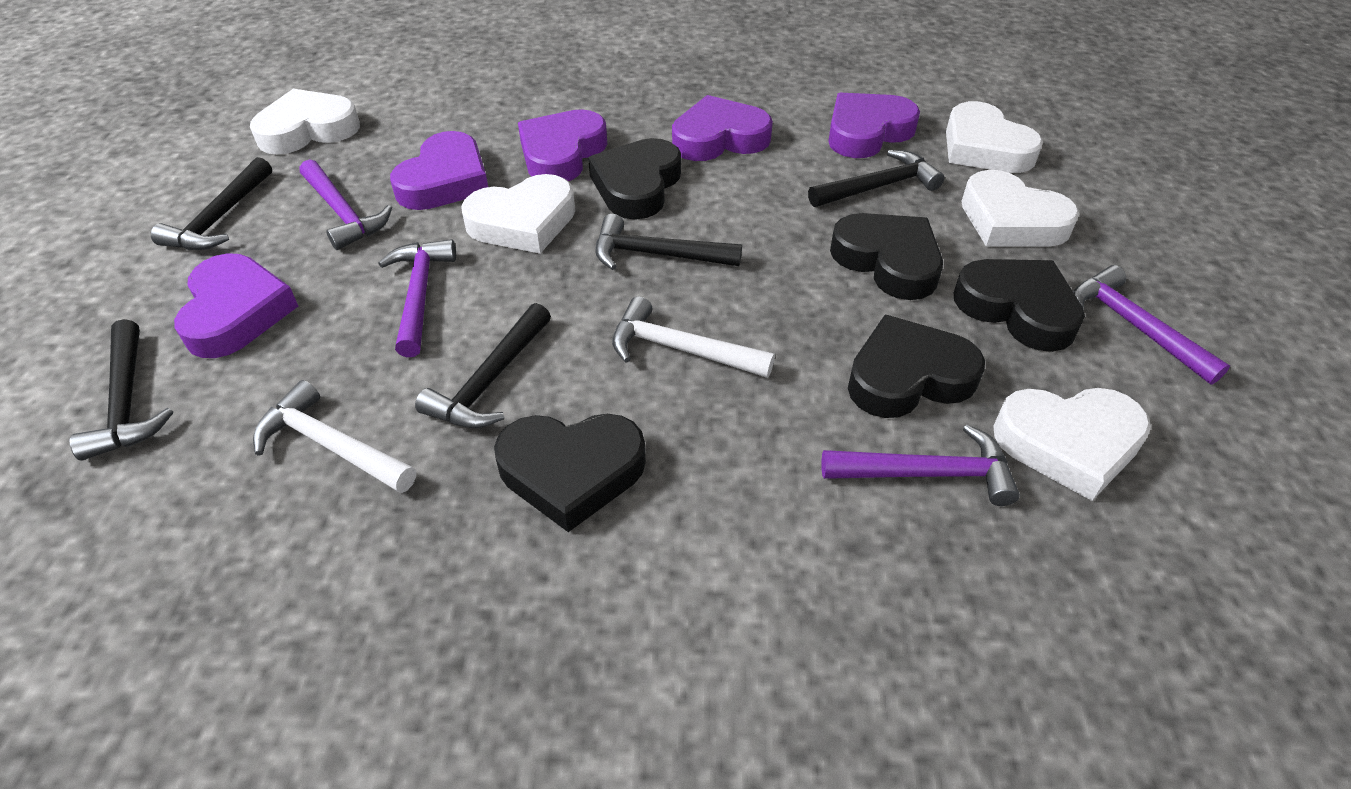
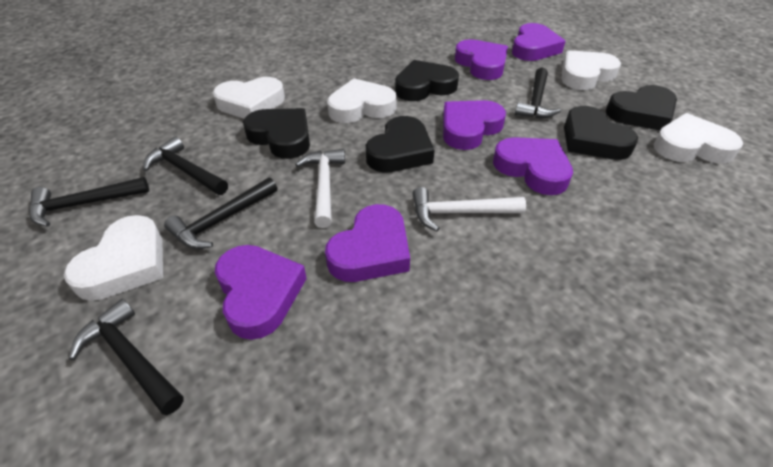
purple hammer: [300,159,392,250] [378,239,456,357] [821,425,1020,506] [1073,265,1230,385] = 4 -> none = 0
purple heart: [174,253,298,358] [390,131,488,210] [518,109,607,181] [672,95,773,161] [828,93,920,158] = 5 -> [215,245,307,340] [325,204,410,282] [443,100,506,150] [455,39,508,80] [493,137,573,195] [512,23,566,61] = 6

